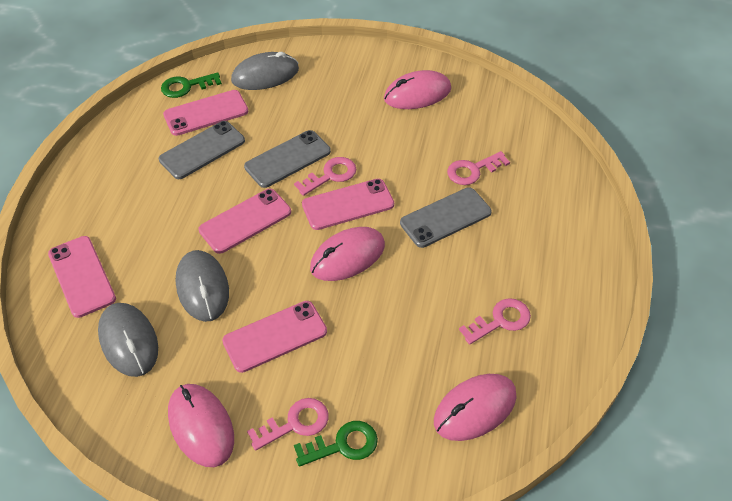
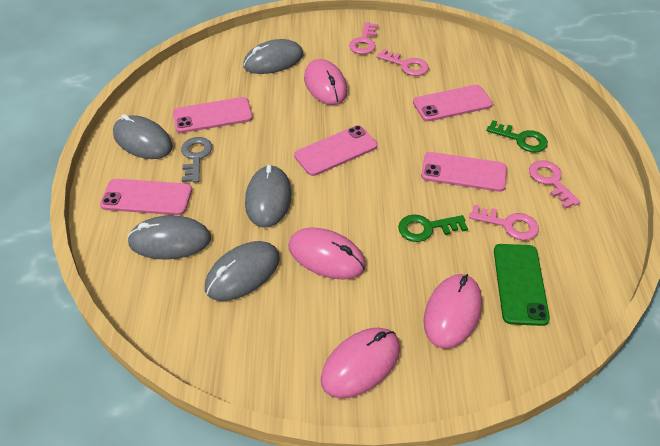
green phone: none = 0 -> [494,244,550,326] = 1
grey key: none = 0 -> [181,137,212,182] = 1
grey mouse: [98,303,158,377] [176,250,229,322] [231,52,299,90] = 3 -> [113,114,173,159] [127,215,211,260] [205,241,280,301] [243,39,304,74] [245,165,292,228] = 5
grey phone: [159,121,245,179] [244,130,331,188] [400,187,492,248] = 3 -> none = 0

